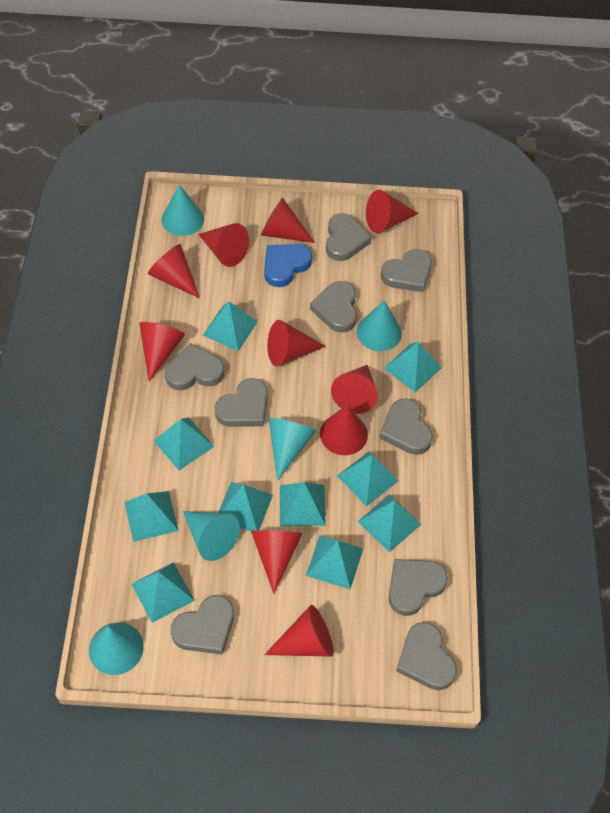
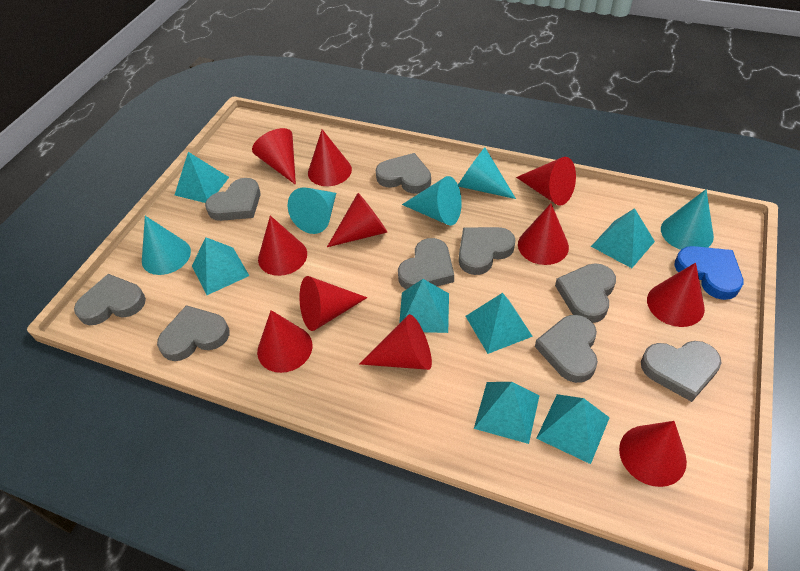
red cone: [139,322,185,382] [148,244,200,298] [198,223,249,267] [251,530,303,594] [261,198,315,243] [264,605,334,656] [267,320,326,366] [320,404,368,455] [331,365,378,414] [366,189,419,233] = 10 -> [252,128,296,185] [257,310,312,373] [258,216,307,276] [299,276,367,331] [308,129,352,186] [327,193,388,247] [360,314,432,370] [516,157,576,206] [518,203,569,265] [619,421,687,487] [647,263,705,327] = 11
turquoise pyramid: [124,491,179,542] [132,562,195,623] [153,417,214,470] [203,302,258,351] [218,482,273,531] [280,482,326,526] [306,535,363,589] [337,451,399,506] [357,495,421,553] [384,342,442,393] = 10 -> [175,152,229,203] [192,237,249,295] [399,279,449,333] [466,293,533,354] [474,382,539,444] [536,394,610,464] [591,208,655,268] = 7

